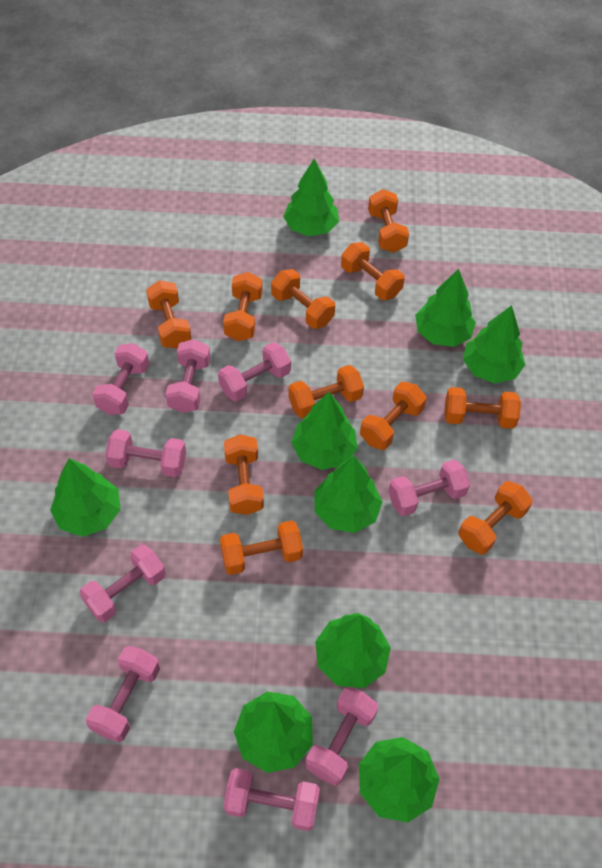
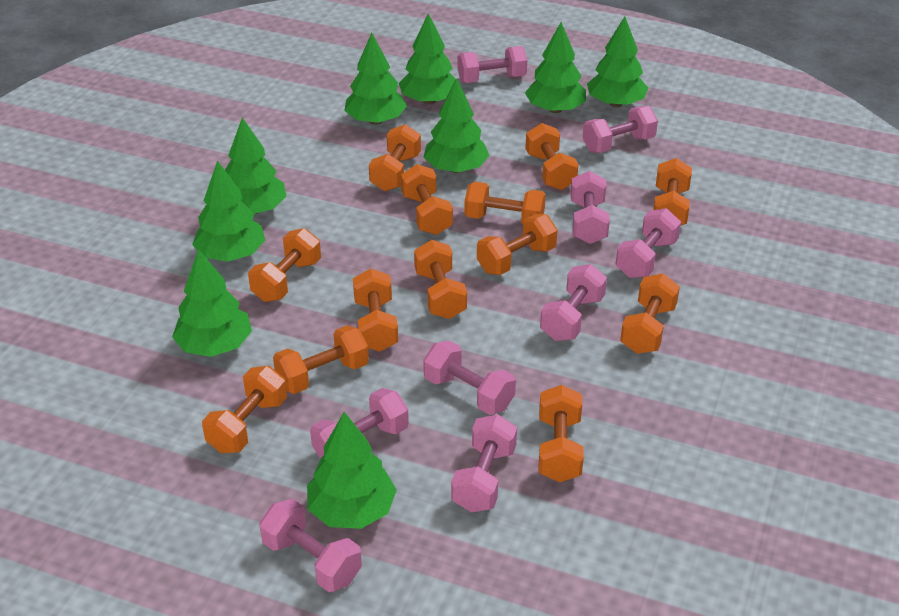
orange dumbbell: [146,280,191,349] [220,520,303,575] [223,272,263,341] [224,435,264,515] [271,269,335,329] [288,365,364,419] [341,242,405,300] [360,382,426,450] [368,189,409,253] [444,387,521,429] [458,481,533,555] = 11 -> [202,366,287,453] [248,228,321,302] [273,325,369,394] [353,269,398,352] [369,124,421,191] [401,164,453,235] [414,240,467,319] [465,182,546,224] [477,214,558,275] [525,123,578,190] [539,385,584,482] [620,273,680,354] [653,158,692,225] = 13

